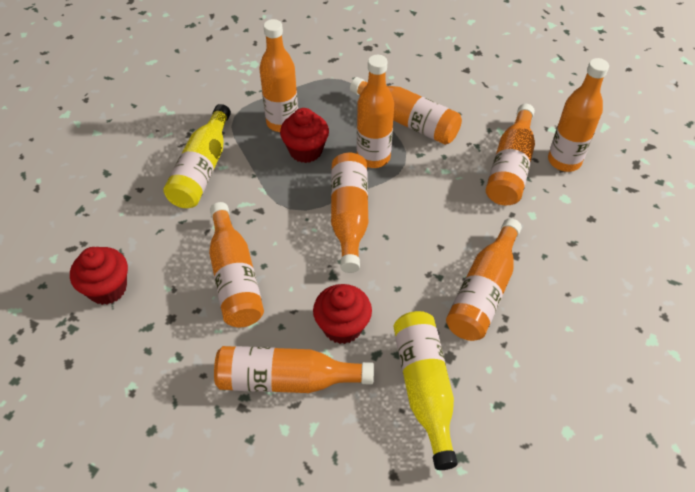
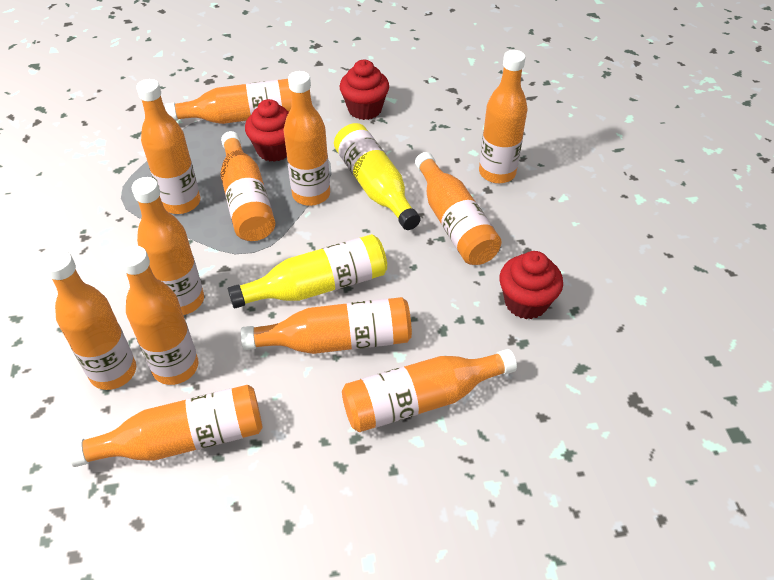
orange bottle: [209,202,264,327] [214,346,374,393] [259,19,298,132] [331,153,368,273] [350,77,462,145] [357,55,394,168] [446,218,522,341] [486,104,535,205] [548,58,609,172] = 9 -> [43,251,136,390] [67,385,263,467] [119,246,198,385] [132,177,204,315] [136,79,200,214] [165,79,292,124] [220,131,275,241] [241,297,412,354] [284,71,330,206] [342,349,517,432] [415,152,502,265] [479,50,527,183] = 12

